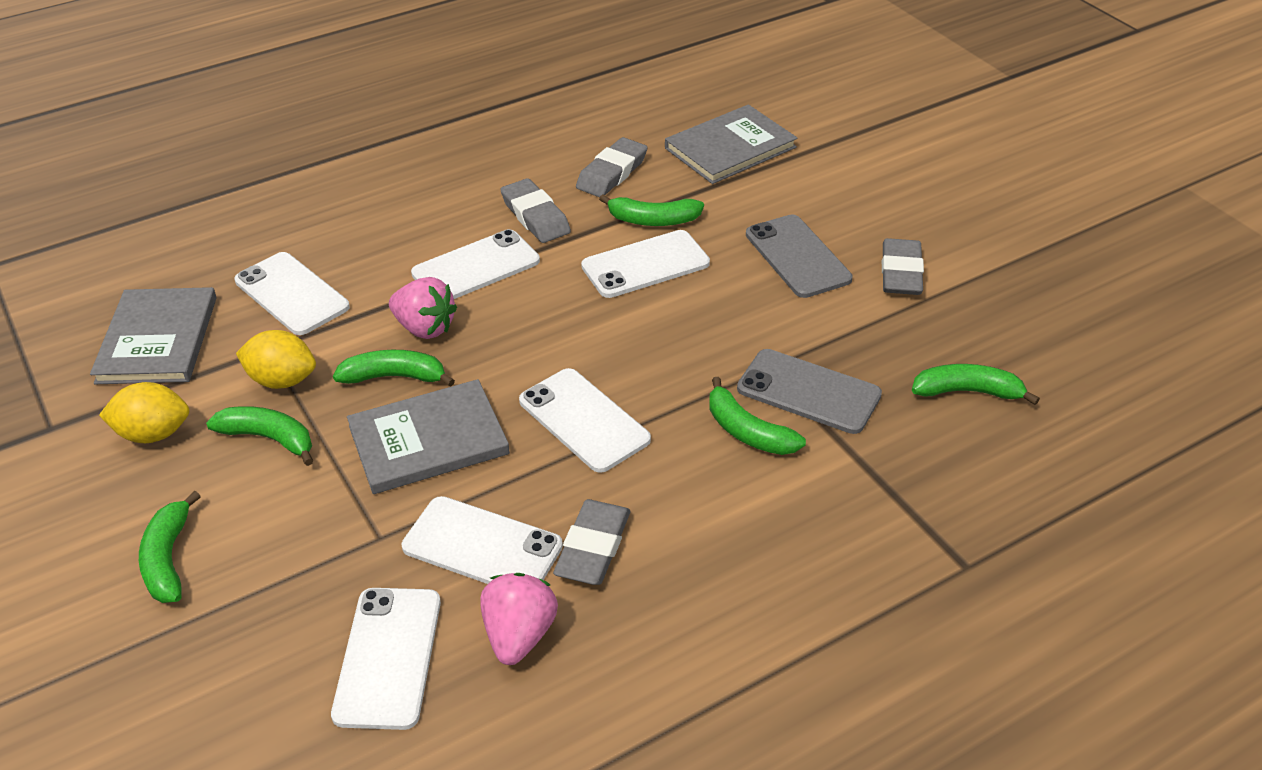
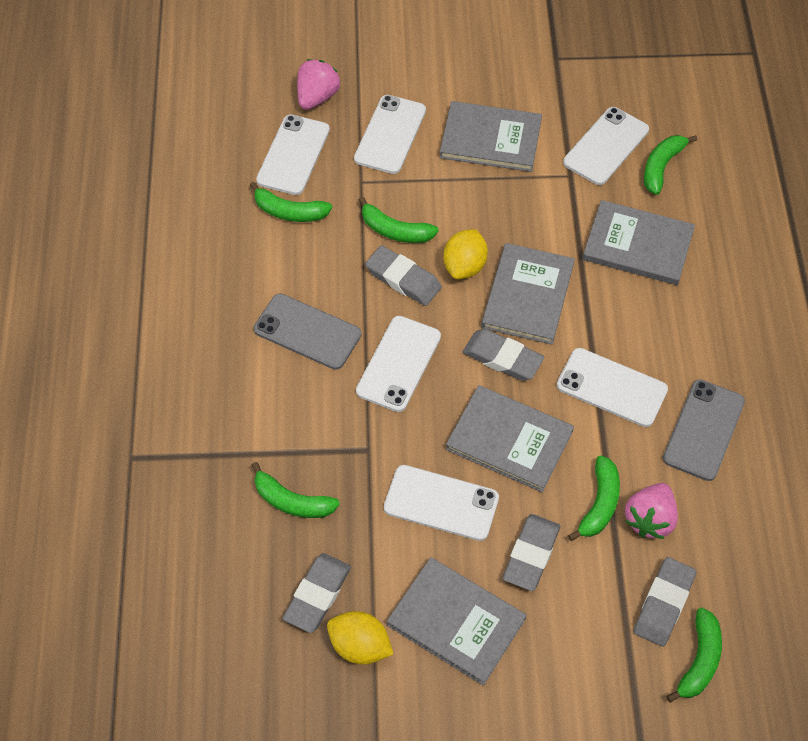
grey book: [90,287,217,384] [347,379,510,494] [665,104,797,184] = 3 -> [387,558,526,685] [440,101,542,172] [446,385,574,492] [481,243,575,345] [582,200,695,285] = 5
grey eraser: [500,178,571,243] [553,499,630,585] [576,137,648,197] [882,238,924,295] = 4 -> [283,553,351,633] [365,245,442,306] [463,329,544,381] [503,514,560,591] [633,557,697,647] = 5

